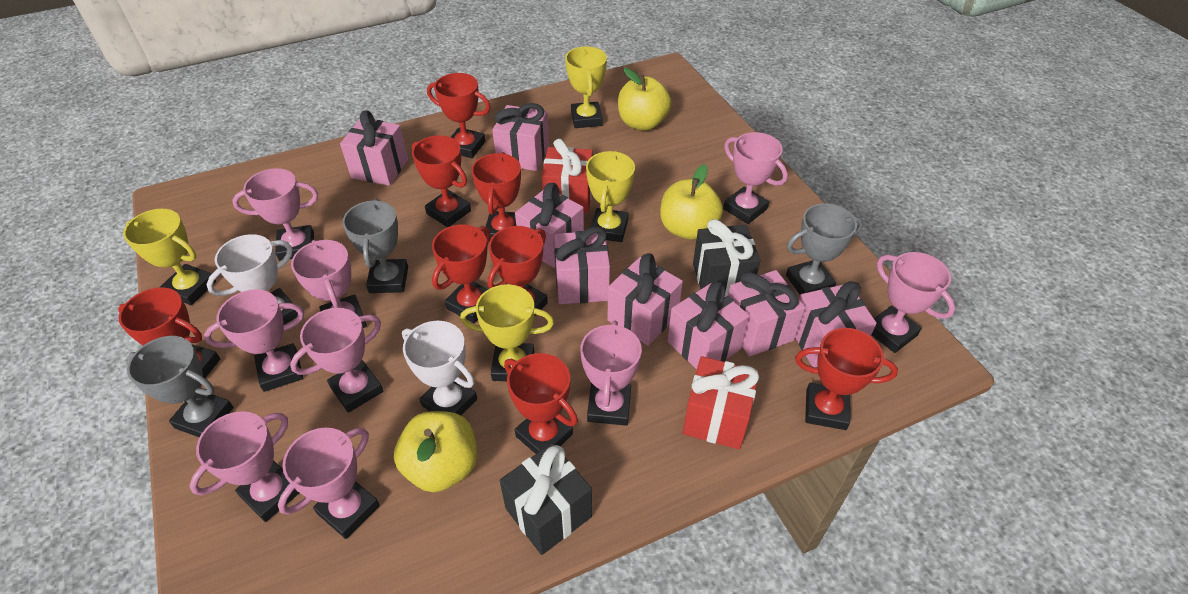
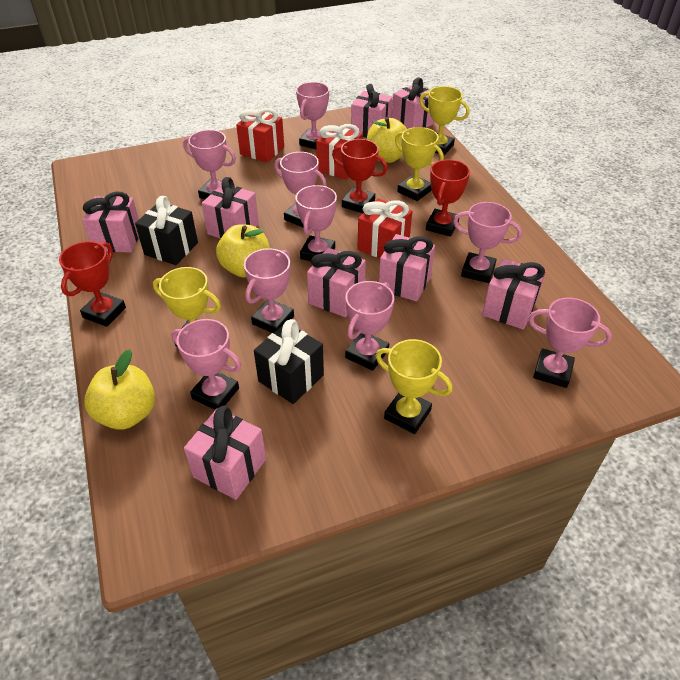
grey trophy: [127,336,234,438] [342,199,408,293] [786,203,863,295] = 3 -> none = 0
red gift: [542,139,593,214] [683,356,759,449] = 2 -> [236,108,284,163] [316,124,363,180] [357,198,412,258] = 3
red trophy: [118,287,220,378] [412,135,471,227] [427,73,491,158] [432,225,490,323] [471,152,521,240] [488,226,548,316] [504,353,578,454] [795,328,898,430] = 8 -> [59,241,126,327] [332,139,388,213] [426,159,470,237] = 3
white trophy: [206,234,298,325] [402,321,477,415] = 2 -> none = 0

